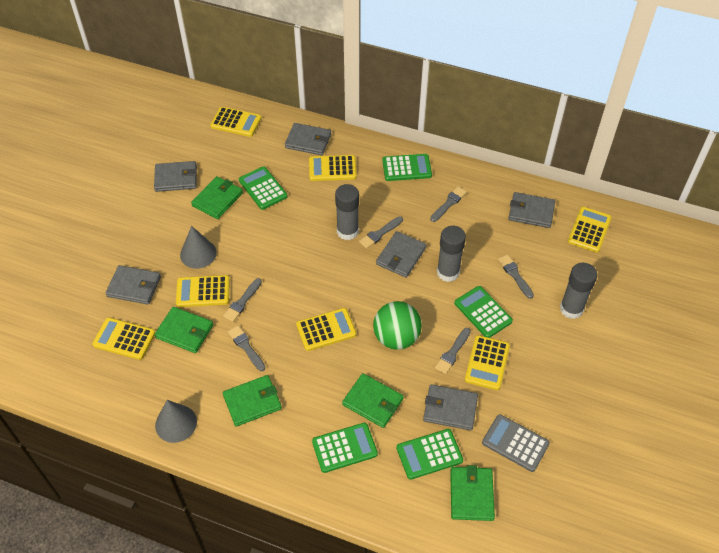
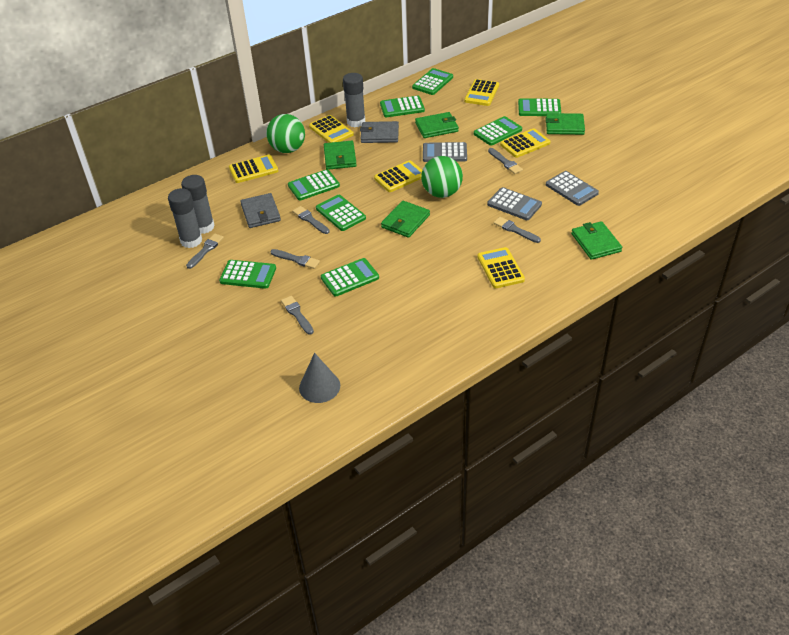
green ball: [373,301,422,350] = 1 -> [266,114,305,153] [421,156,463,198] = 2
green calculator: [239,166,288,210] [312,423,378,473] [382,154,432,181] [397,429,463,480] [455,286,513,338] = 5 -> [219,260,276,289] [288,169,340,200] [316,195,366,231] [321,258,379,296] [380,96,425,117] [412,68,453,95] [474,116,522,146] [518,98,561,116] = 8
grey calculator: [482,414,550,472] = 1 -> [423,142,467,162] [487,187,542,220] [546,171,599,206] = 3
grey cone: [155,400,197,443] [180,226,217,269] = 2 -> [299,353,340,403] = 1
grey wallet: [106,265,161,305] [154,161,197,192] [285,123,331,155] [376,231,426,278] [423,384,478,431] [508,192,555,228] = 6 -> [240,193,281,228] [360,121,399,143] = 2
yellow calculator: [92,317,155,360] [176,275,230,307] [210,107,262,137] [296,308,356,351] [309,155,357,181] [465,335,510,390] [568,207,612,253] = 7 -> [229,155,278,183] [309,115,354,143] [374,160,422,192] [464,79,499,106] [477,247,525,288] [500,128,551,158] = 6

